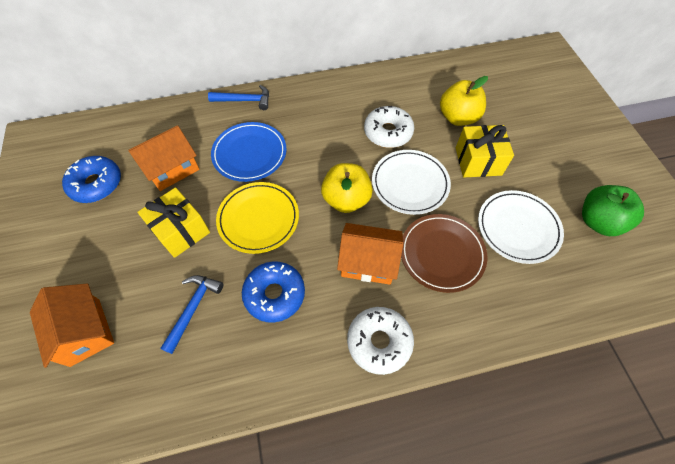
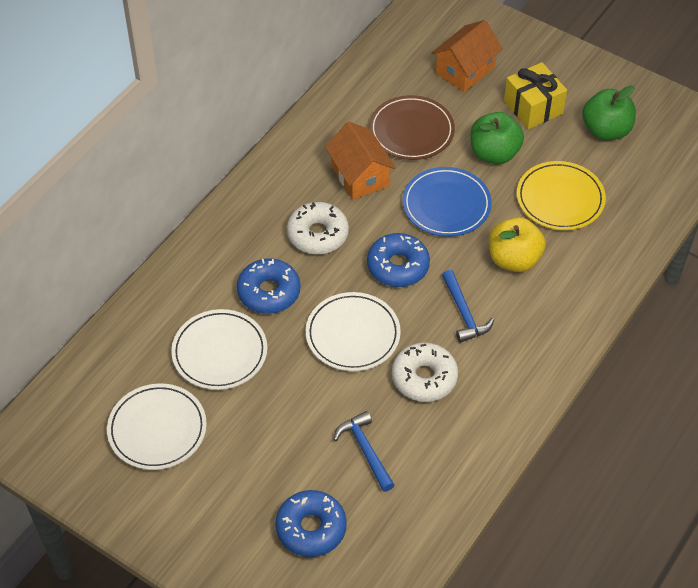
blue donut: [62,156,121,203] [242,261,305,323] = 2 -> [237,258,301,314] [275,490,347,557] [367,233,430,287] = 3
green apple: [582,185,644,236] = 1 -> [470,112,524,164] [582,86,636,140] = 2
orange house: [30,284,114,368] [128,125,200,191] [337,223,403,285] = 3 -> [325,122,396,200] [431,20,503,92] = 2
white plate: [372,150,451,215] [478,190,564,264] = 2 -> [107,383,207,470] [171,309,267,390] [306,292,401,371] = 3
yellow apple: [321,163,373,213] [440,76,488,126] = 2 -> [489,217,546,272] = 1
yellow gift: [137,187,210,258] [456,125,514,177] = 2 -> [504,62,567,129] = 1

